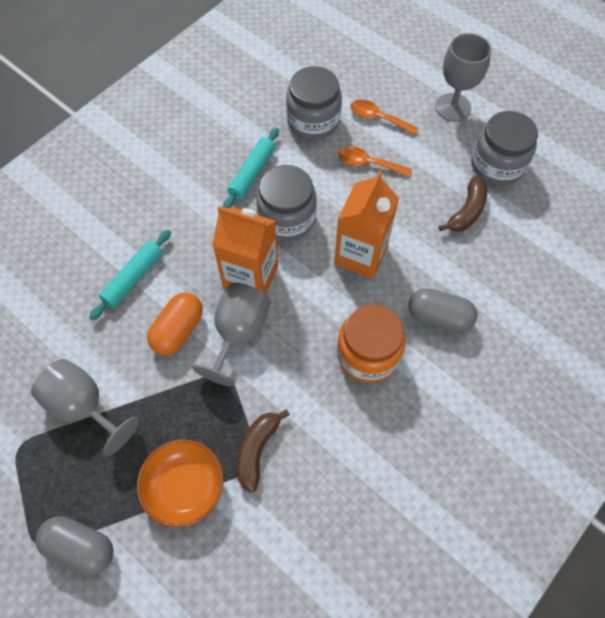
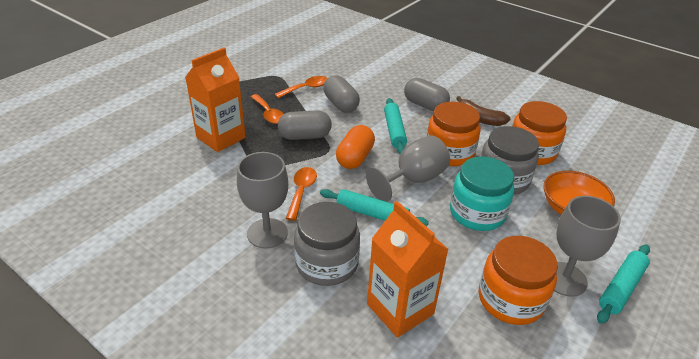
brown banana: [237,409,290,493] [439,177,487,232] = 2 -> [456,96,510,126] = 1
grey capsule: [35,516,114,576] [408,288,478,333] = 2 -> [278,110,332,140] [323,75,360,113] [404,78,450,111] = 3
grey jar: [256,165,317,241] [286,66,342,140] [471,111,538,185] = 3 -> [294,202,360,286] [481,126,539,195] = 2
orange jar: [337,304,406,383] = 1 -> [427,102,481,166] [479,236,558,325] [512,101,567,165] = 3
orange spoon: [338,146,411,177] [350,99,418,135] = 2 -> [251,94,283,124] [275,76,328,98] [286,167,317,221] = 3
turquoise jar: none = 0 -> [450,156,514,231] = 1
turquoise rolling pin: [89,230,171,321] [223,128,279,208] = 2 -> [320,189,429,226] [384,98,407,154] [597,244,650,324] = 3

